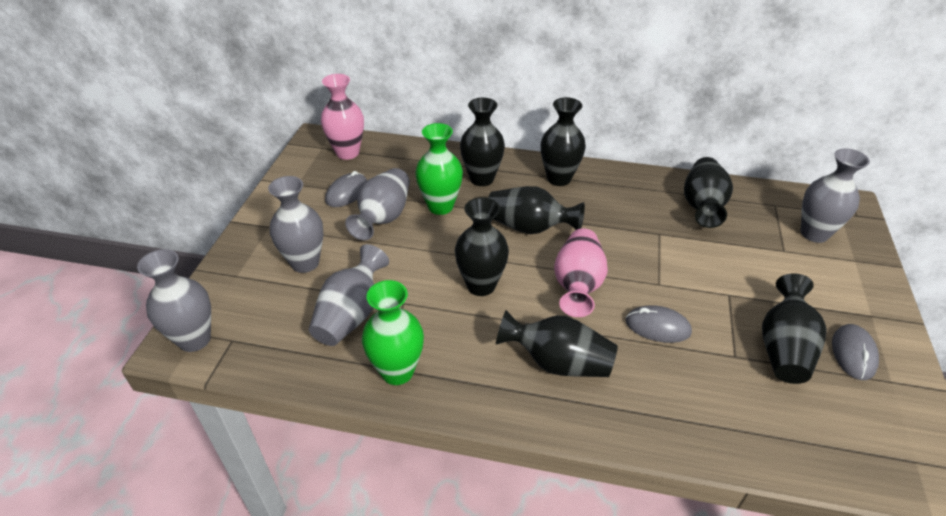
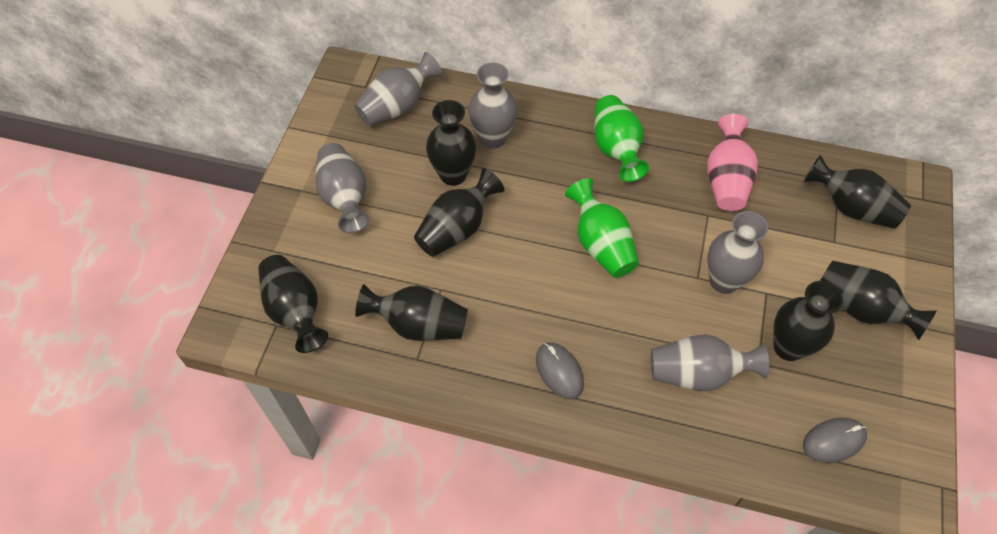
grey mouse: [325,171,367,207] [625,305,692,343] [832,324,879,380] = 3 -> [536,342,584,400] [803,418,867,463] = 2
pink vase: [321,74,364,160] [554,228,608,317] = 2 -> [707,114,758,211] = 1

